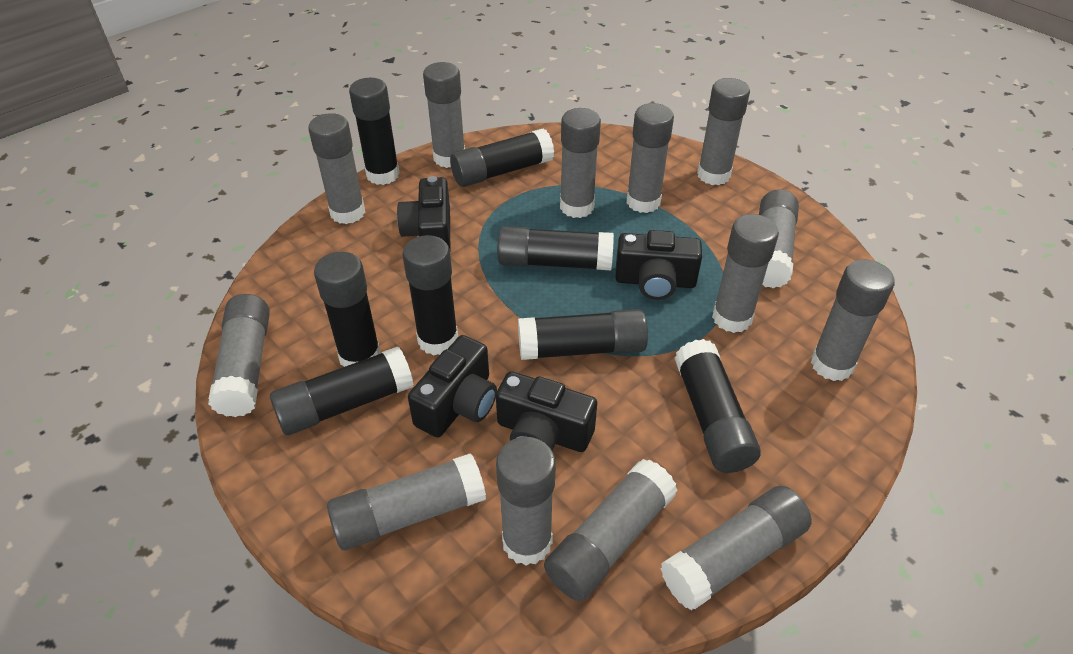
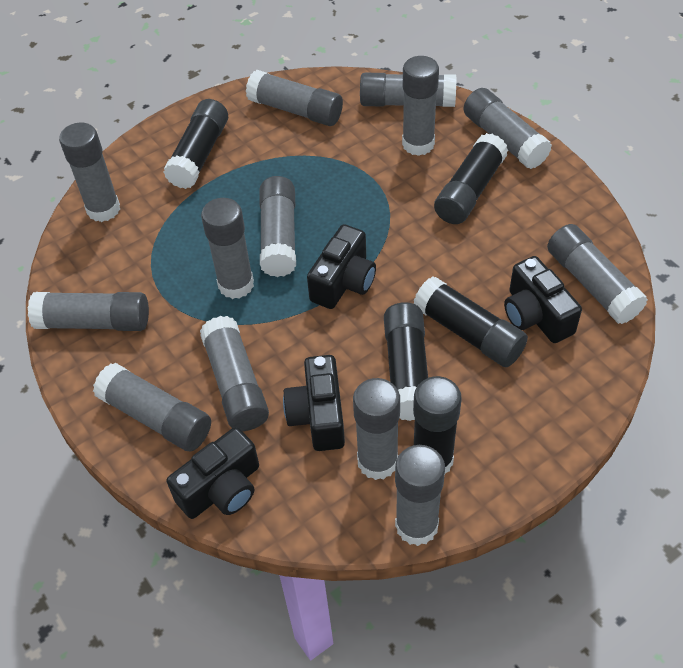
black glue stick: [270,346,414,435] [314,252,381,367] [349,78,400,185] [403,235,458,356] [450,128,554,187] [497,226,614,270] [518,309,648,360] [674,339,761,473] = 8 -> [163,99,228,189] [384,302,428,421] [413,376,462,473] [414,276,528,367] [434,133,508,224] = 5

